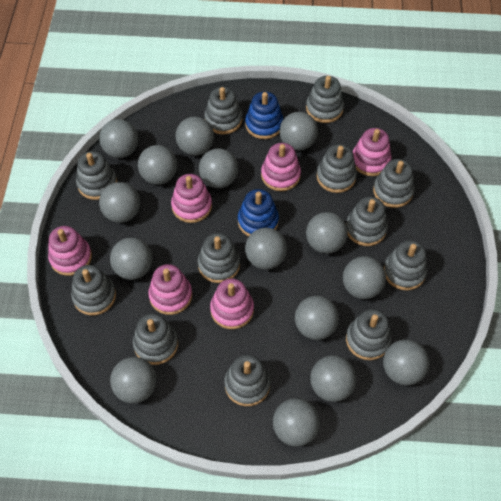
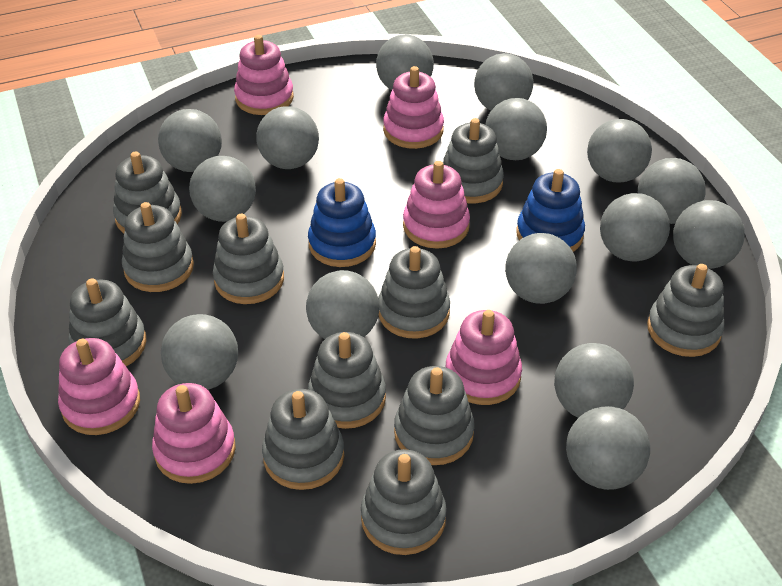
grey stacking toy: [71,265,116,315] [76,151,117,200] [133,314,178,365] [198,233,240,283] [204,87,242,134] [224,355,271,406] [306,76,344,123] [317,144,357,193] [346,197,388,246] [346,309,392,360] [373,159,415,208] [384,240,428,290] = 12 -> [68,278,146,366] [113,151,182,233] [122,202,194,292] [213,214,284,304] [262,389,344,490] [308,332,386,429] [361,449,447,555] [378,246,450,339] [394,366,474,465] [443,118,504,203] [647,264,724,357] = 11

